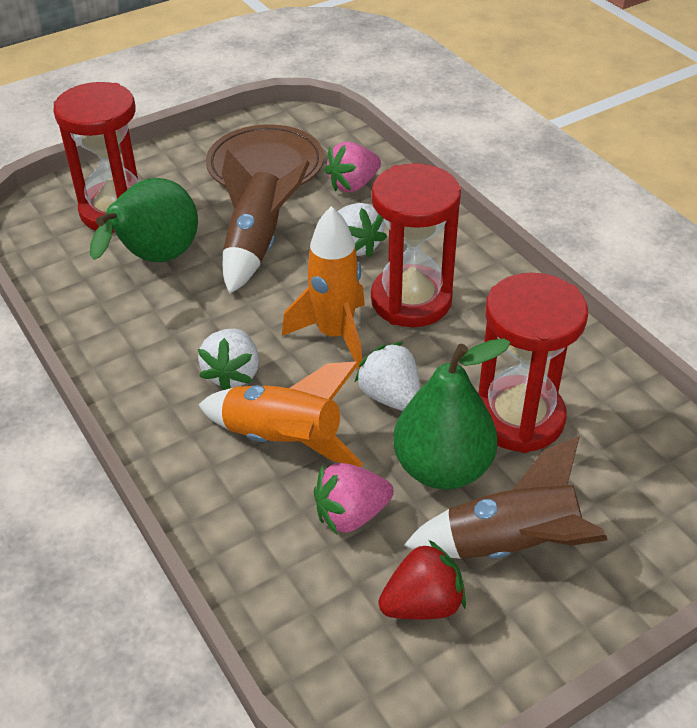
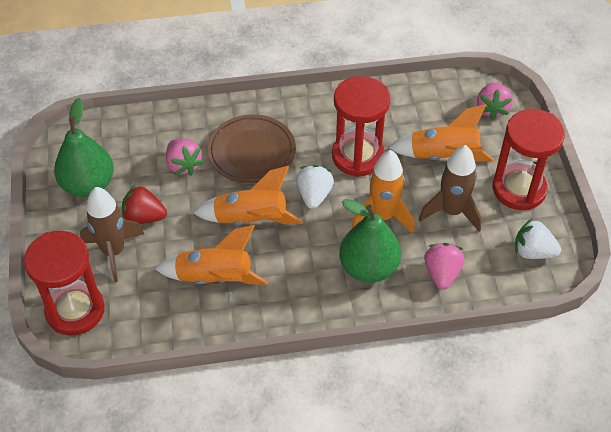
orange rocket: [199,361,363,467] [282,206,365,369] = 2 -> [155,225,268,285] [193,166,303,225] [352,150,414,234] [388,104,494,161] = 4
pink strawberry: [314,463,394,535] [325,142,381,192] = 2 -> [166,139,204,175] [424,243,464,290] [477,83,513,120] = 3
white strawberry: [198,329,259,390] [337,203,387,257] [355,342,420,411] = 3 -> [296,165,334,209] [515,219,561,259] = 2

